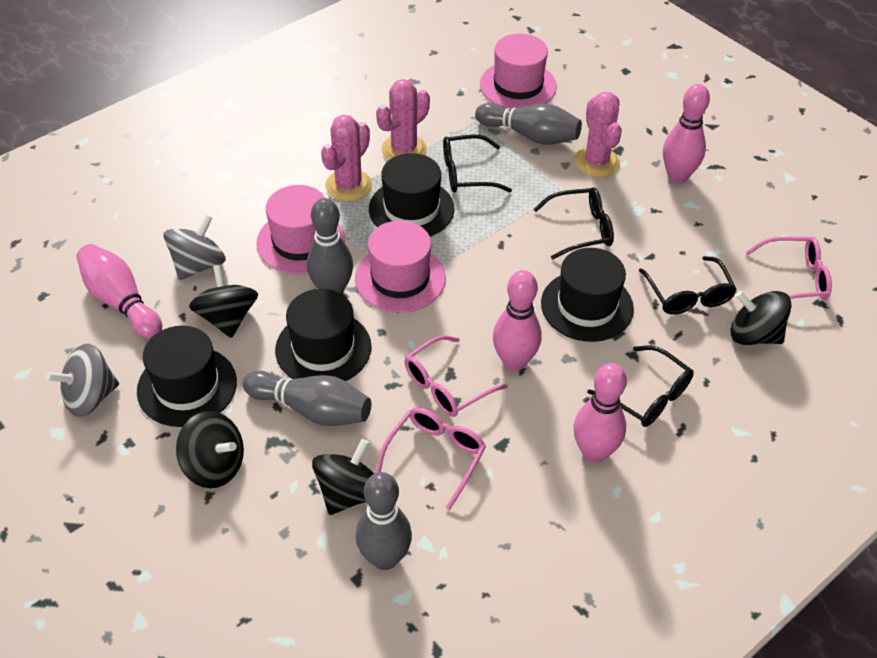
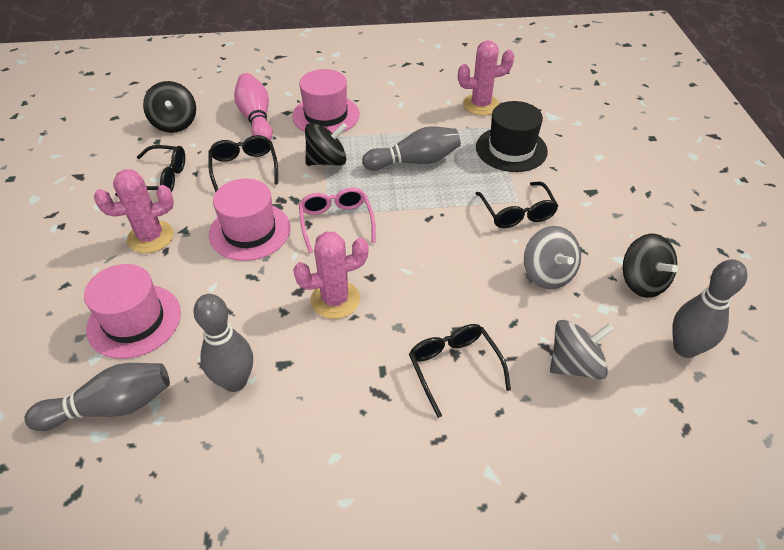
black hat: [137,326,237,427] [275,289,371,381] [369,153,455,237] [541,248,634,342] = 4 -> [476,101,548,172] = 1
black spinning top: [176,411,244,488] [189,265,258,338] [312,439,374,515] [731,291,792,345] = 4 -> [143,81,196,133] [305,123,347,166] [623,234,678,298] = 3
pink bowling pin: [76,244,162,339] [493,270,542,371] [574,363,627,463] [663,84,710,183] = 4 -> [234,73,273,141] = 1
pink glasses: [375,408,486,510] [404,335,508,417] [746,236,832,300] = 3 -> [299,188,376,253] = 1

